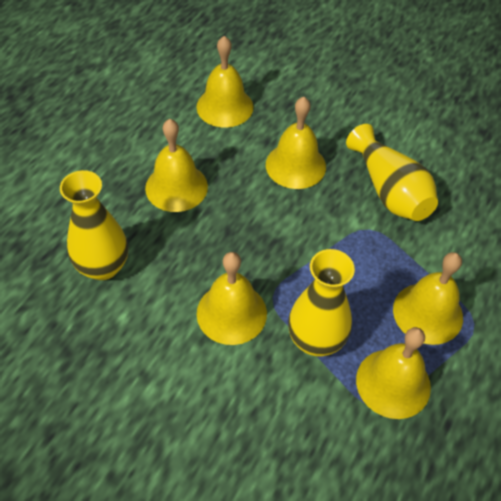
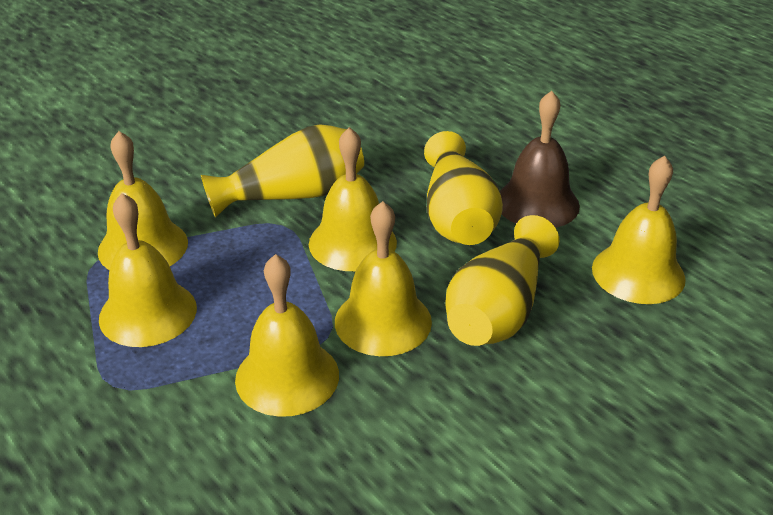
brown bell: none = 0 -> [500,91,580,228] = 1

